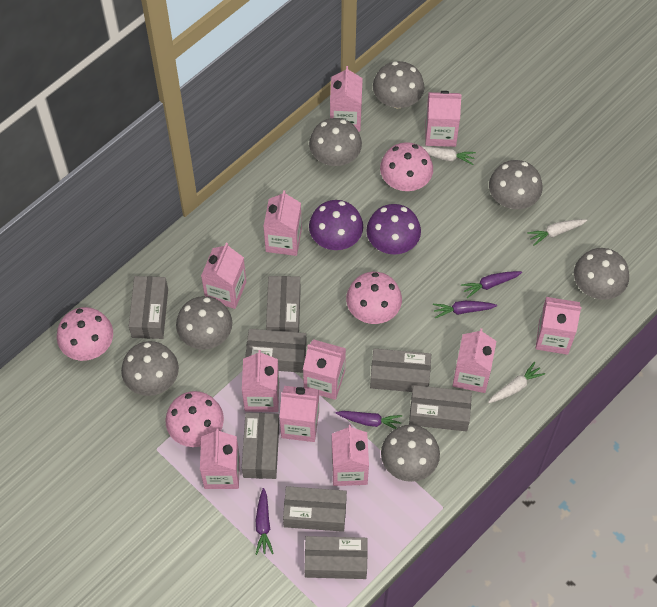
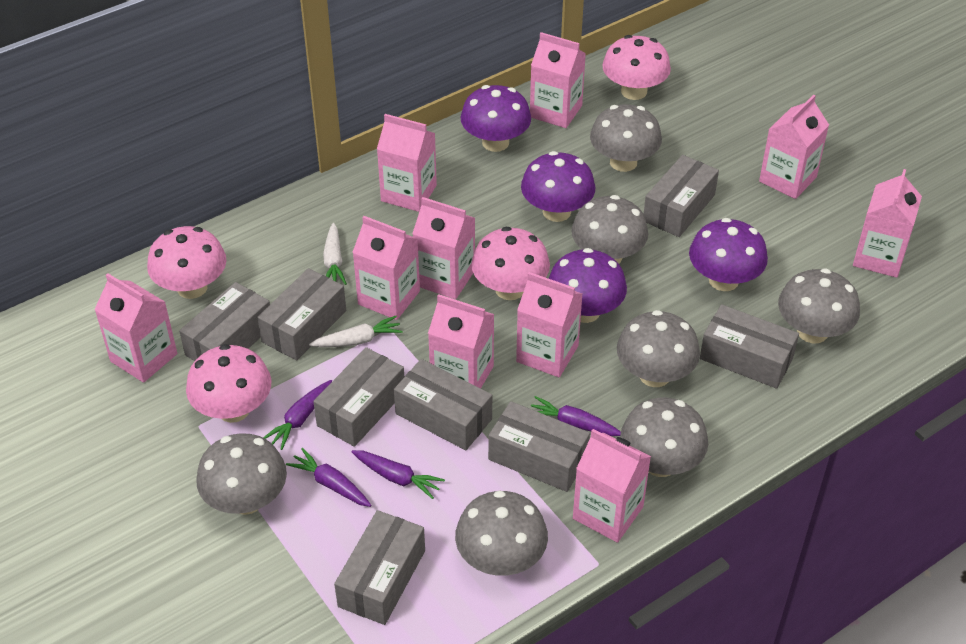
pink carton: [200,428,240,489] [201,243,246,309] [242,350,279,412] [263,190,302,256] [279,386,319,442] [303,339,346,400] [330,66,363,132] [332,425,369,486] [425,91,462,147] [453,328,496,393] [536,297,582,355] = 11 -> [94,273,177,383] [352,216,420,320] [377,114,437,212] [412,197,475,299] [428,294,494,388] [516,272,582,377] [530,32,586,128] [573,429,651,543] [759,95,829,199] [853,169,922,278] = 10
purple mushroom: [309,200,363,250] [367,204,421,255] = 2 -> [461,85,531,152] [521,151,595,222] [549,248,627,323] [689,218,768,291] = 4
white carrot: [421,146,476,165] [488,362,545,403] [527,219,587,246] = 3 -> [309,316,403,347] [323,223,347,285] = 2

